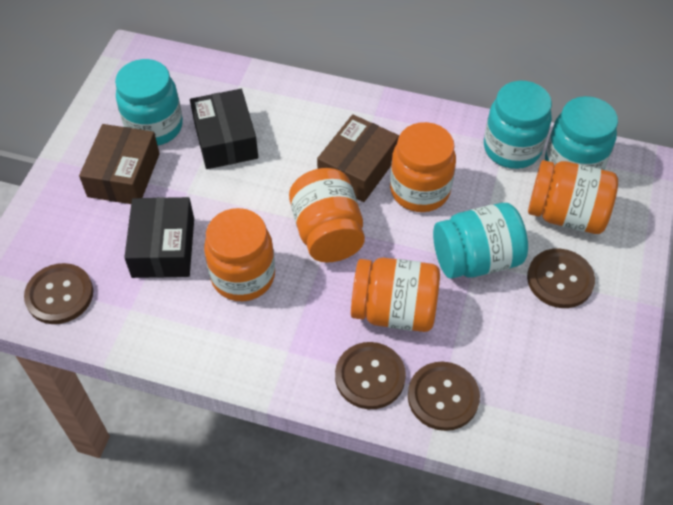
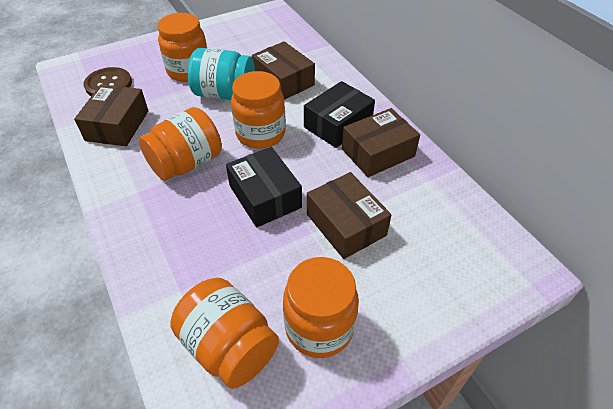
brown box: [79,124,160,204] [317,114,399,202] = 2 -> [74,84,148,146] [252,41,315,100] [307,172,391,259] [342,108,420,177] = 4
brown button: [24,263,93,324] [335,342,406,409] [408,362,480,431] [527,249,595,308] = 4 -> [84,67,132,96] = 1
turquoise jar: [115,59,183,145] [433,203,528,279] [484,81,552,169] [545,96,618,170] = 4 -> [188,48,255,100] = 1

